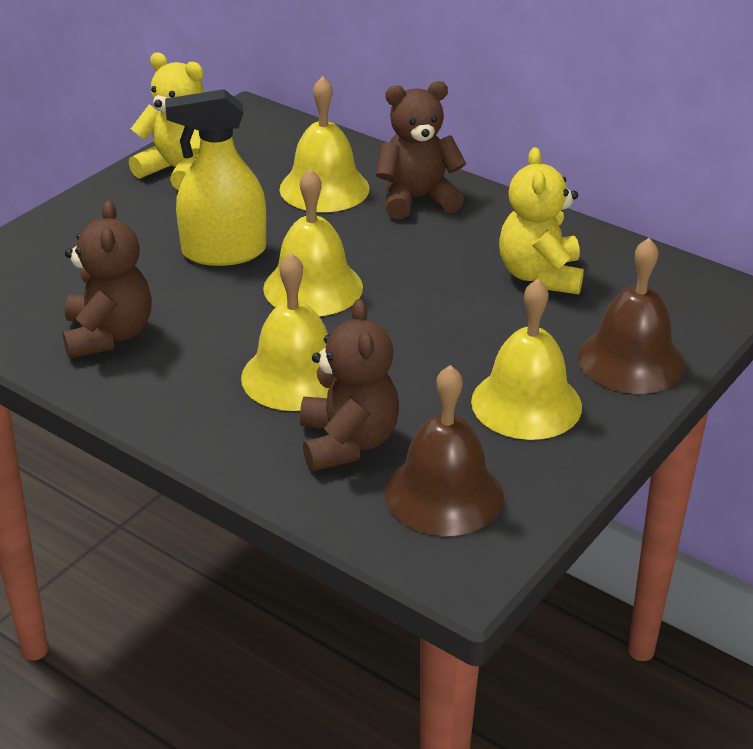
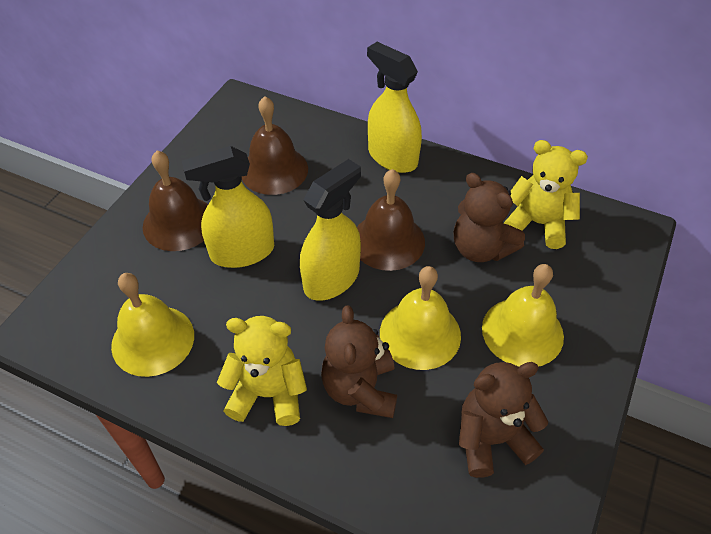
brown bell: [384,365,504,536] [578,238,685,394] = 2 -> [143,150,208,251] [242,96,308,195] [357,169,425,271] = 3
yellow bell: [241,253,329,411] [263,169,363,316] [279,76,370,212] [471,279,582,440] = 4 -> [111,273,194,377] [380,266,461,370] [482,264,564,367] = 3
yellow spray bottle: [165,89,266,266] = 1 -> [182,146,274,268] [300,159,361,301] [367,42,422,173] = 3

